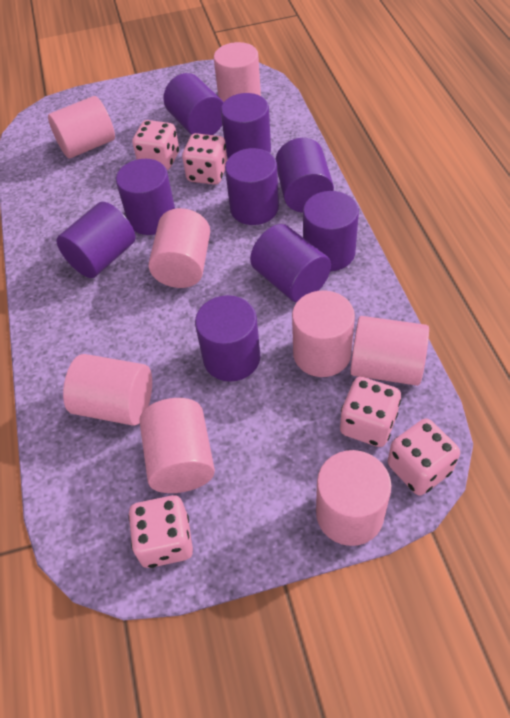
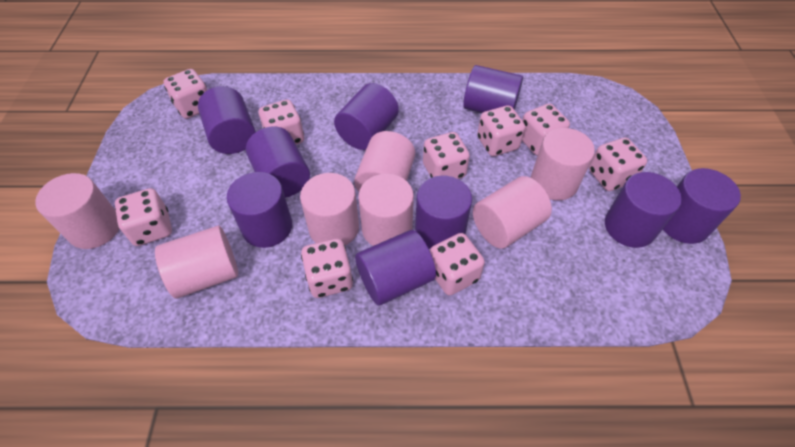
pink cylinder: [48,96,115,159] [63,354,152,426] [139,398,215,493] [149,208,210,288] [214,42,261,102] [292,290,355,377] [316,450,391,546] [350,316,429,386] = 8 -> [35,173,119,249] [155,226,238,298] [300,173,359,245] [354,131,415,192] [358,174,414,246] [473,176,552,249] [531,128,595,201] = 7
pink dice: [128,495,193,568] [132,120,179,170] [182,133,227,185] [340,377,401,447] [388,418,460,496] = 5 -> [115,188,172,246] [163,69,207,119] [259,99,304,145] [301,238,353,298] [423,132,470,179] [430,233,485,296] [477,105,525,156] [522,104,570,155] [589,138,647,191] = 9

